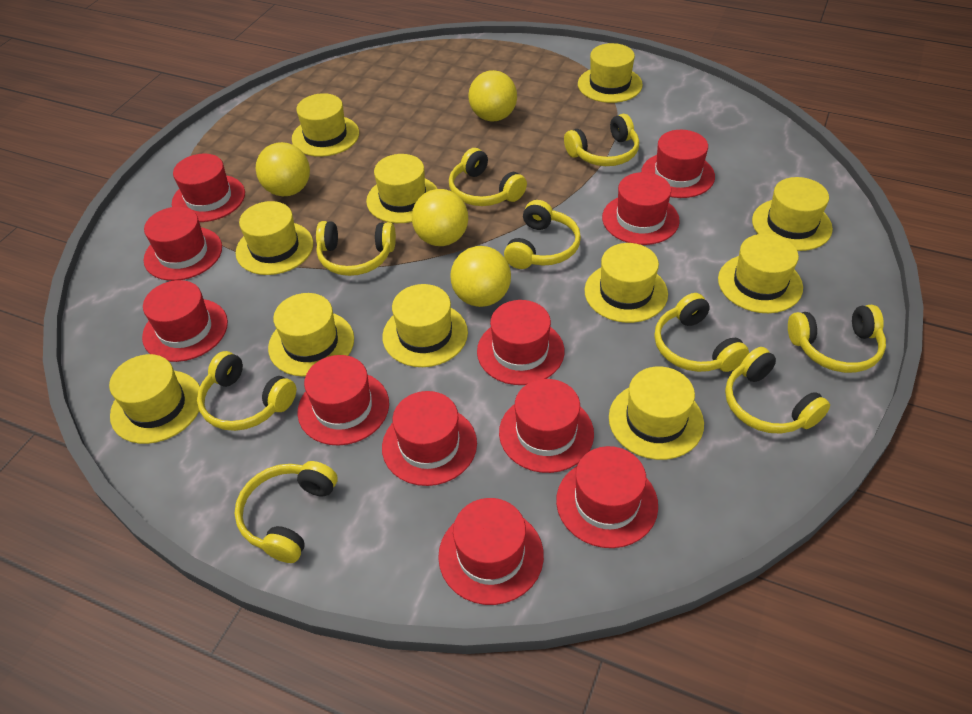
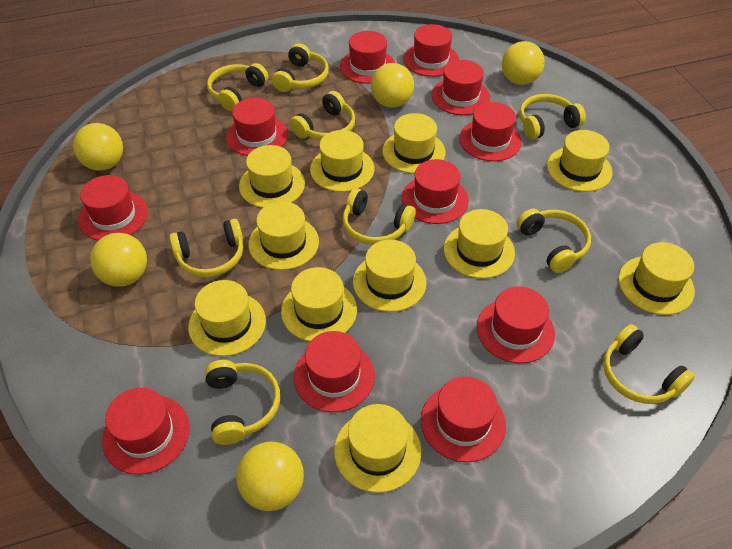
yellow ball: [256,142,310,196] [412,189,468,246] [450,246,511,307] [468,70,517,122] = 4 -> [73,123,123,171] [90,233,147,287] [236,442,304,511] [371,63,414,108] [502,41,545,85] = 5

